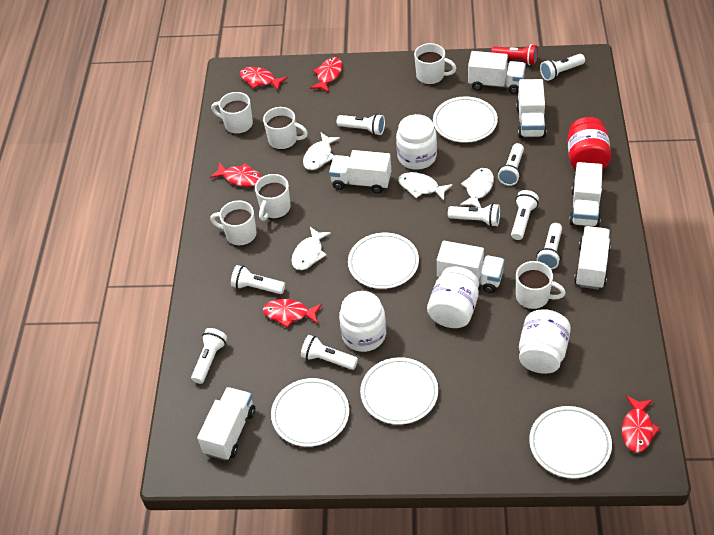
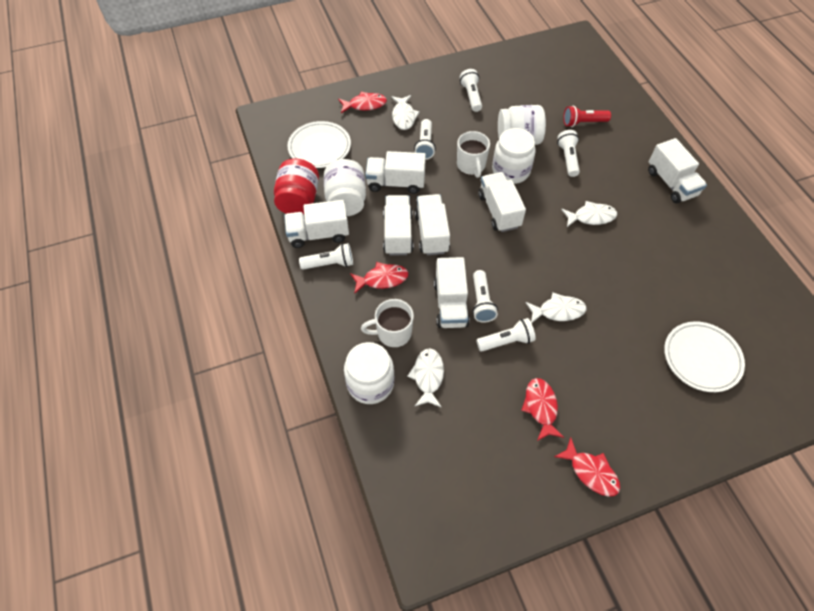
red fish: [210,162,262,187] [239,67,288,91] [263,299,322,328] [310,57,343,92] [622,396,660,453] = 5 -> [338,92,387,113] [350,262,408,294] [521,378,564,441] [554,437,620,497] = 4
white flashlight: [191,328,227,384] [231,265,285,294] [301,335,358,370] [337,114,385,135] [448,203,500,227] [498,143,524,186] [511,190,539,240] [536,223,562,270] [540,54,585,81] = 9 -> [299,243,353,270] [414,119,436,160] [460,69,482,112] [472,270,498,323] [476,318,536,352] [557,130,580,177] = 6
white mug: [210,200,256,246] [211,92,253,134] [255,174,291,221] [263,107,308,150] [414,43,456,85] [516,261,566,309] = 6 -> [361,299,414,347] [457,131,490,178] = 2
white plate: [271,378,349,447] [348,233,419,289] [360,357,438,425] [433,96,498,143] [529,406,612,479] = 5 -> [287,121,351,168] [664,322,745,392] = 2

